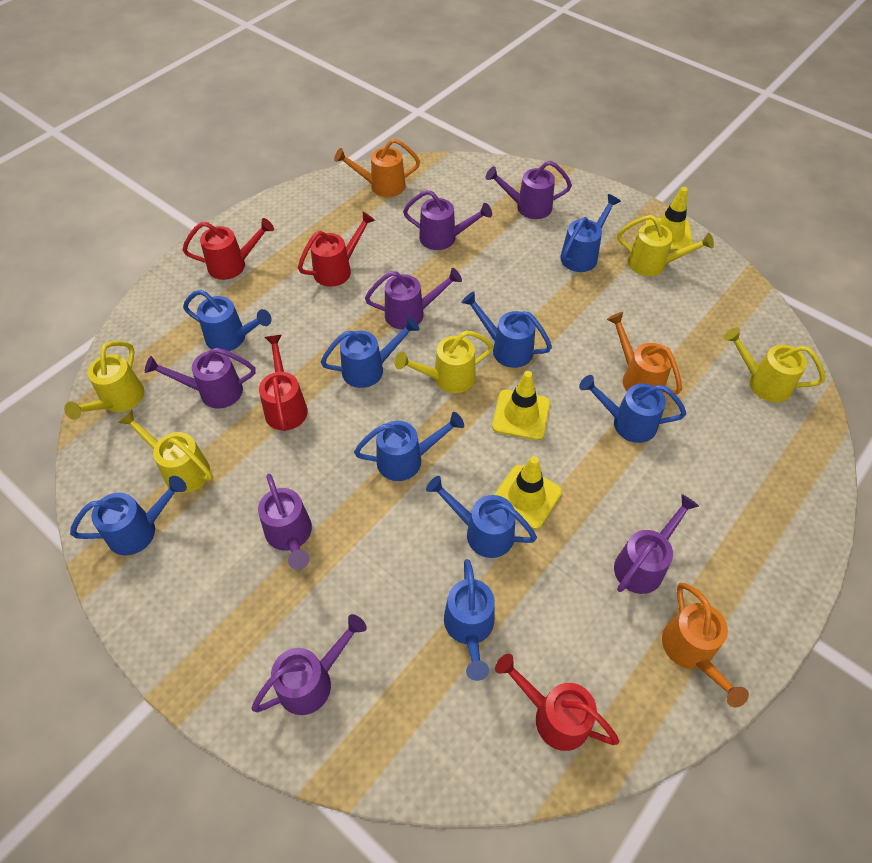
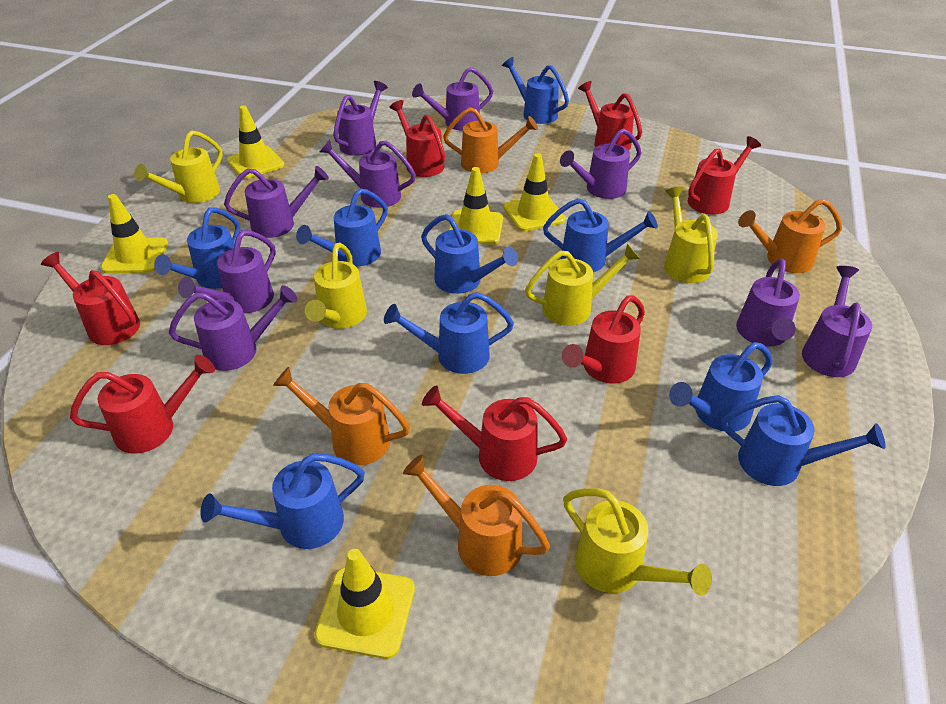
orange watering can: [334,138,420,197] [607,312,682,395] [662,583,749,707] = 3 -> [273,367,410,465] [403,454,550,576] [443,107,538,173] [738,199,842,273] = 4
purple watering can: [145,348,256,408] [251,614,367,715] [258,474,312,570] [365,268,462,330] [403,190,492,250] [486,161,572,219] [614,494,699,594] = 7 -> [169,285,298,371] [178,230,276,313] [224,166,329,238] [320,139,416,208] [333,81,388,156] [412,67,493,131] [560,128,642,199] [736,259,800,346] [802,266,872,377] = 9
red watering can: [182,218,274,280] [259,335,308,431] [298,211,375,287] [495,654,619,751] = 4 -> [41,252,140,345] [70,355,215,453] [390,100,445,177] [422,385,567,481] [562,296,645,384] [578,81,642,150] [688,136,761,215] = 7
yellow traffic cone: [492,371,550,440] [494,456,562,529] [645,187,693,251] = 3 -> [101,194,168,273] [227,106,284,179] [314,549,415,659] [449,167,503,245] [504,153,565,231] = 5

